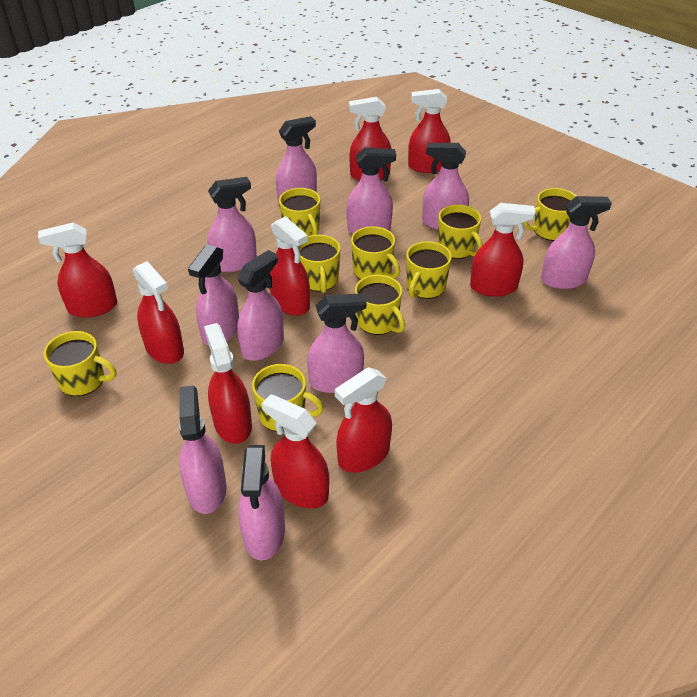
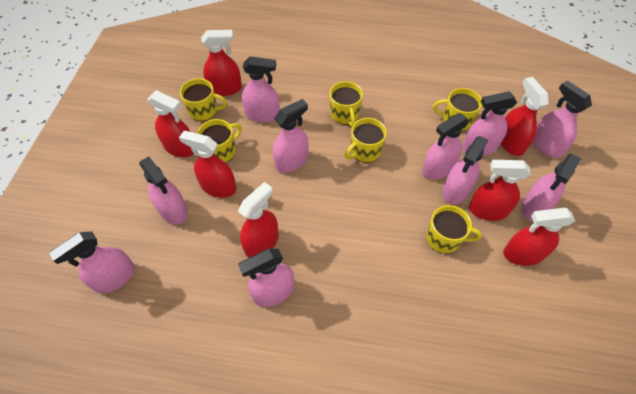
red spray bottle: [38,222,117,317] [133,261,184,364] [204,323,252,444] [262,394,329,508] [270,216,310,316] [335,367,392,473] [349,97,391,181] [408,89,451,173] [470,203,536,297] = 9 -> [148,90,194,157] [179,131,236,198] [201,30,242,96] [238,182,279,258] [469,160,531,221] [501,77,549,156] [503,208,575,266] = 7
yellow mug: [44,331,116,396] [252,364,324,432] [279,188,320,237] [298,235,341,293] [351,226,400,280] [355,275,405,335] [406,241,452,299] [438,205,483,259] [523,188,576,241] = 9 -> [180,78,227,121] [197,119,242,163] [330,81,363,127] [345,118,387,163] [426,205,482,254] [433,88,482,131] = 6

